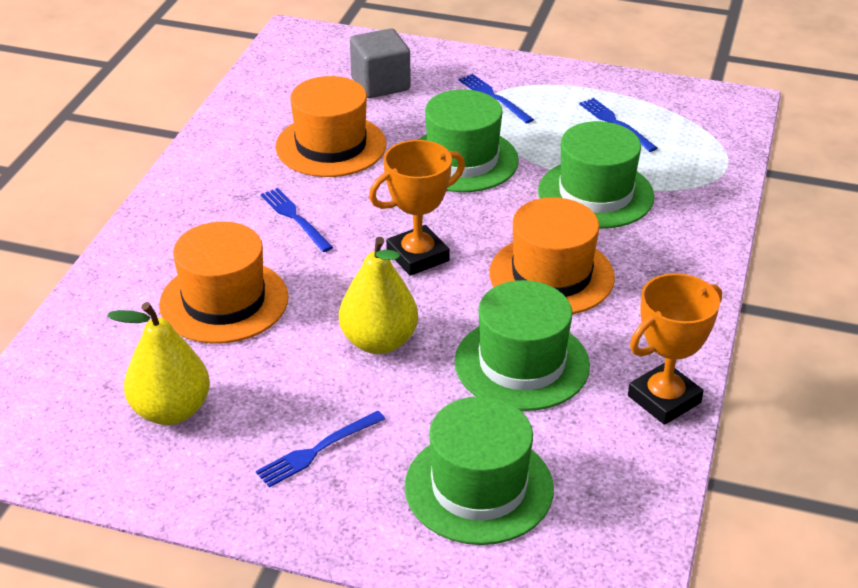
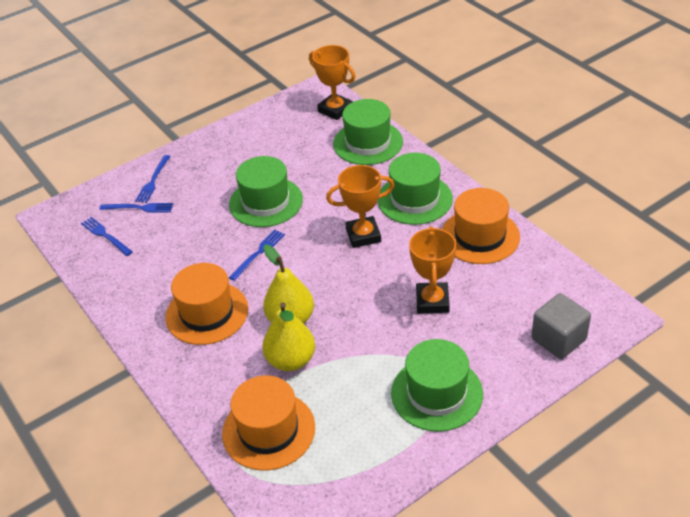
orange trophy: [369,140,465,276] [628,273,722,425] = 2 -> [309,45,356,120] [326,165,394,248] [409,226,456,313] = 3

